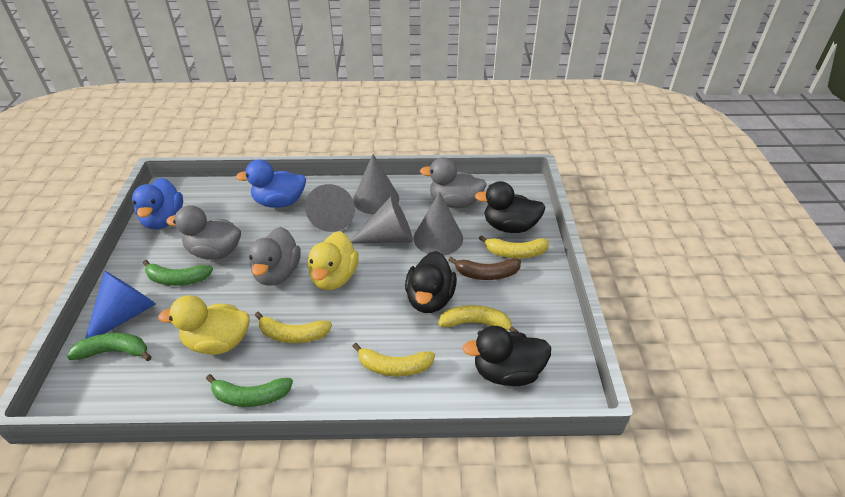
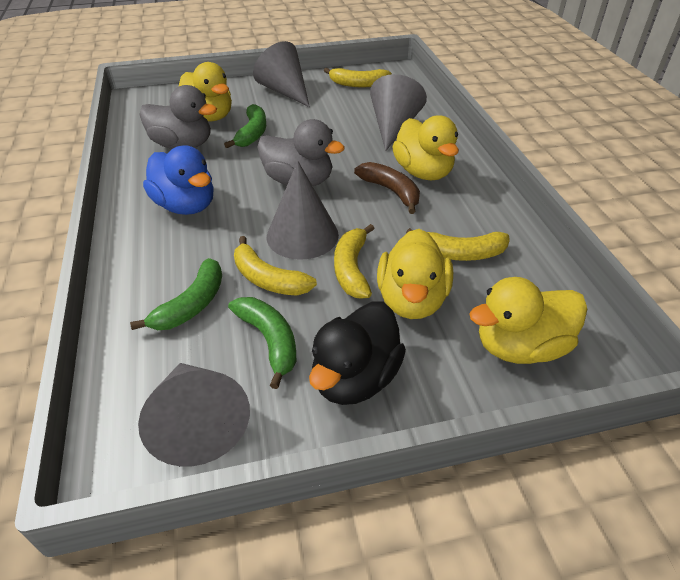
black duck: [405,251,457,313] [462,326,551,386] [475,181,546,233] = 3 -> [309,302,406,405] = 1
blue cone: [85,271,156,339] = 1 -> none = 0
blue duck: [132,178,183,229] [236,159,306,208] = 2 -> [143,145,214,215] = 1
grey duck: [166,205,241,260] [248,227,301,286] [420,157,487,208] = 3 -> [139,85,217,149] [257,119,345,186] = 2
yellow duck: [158,295,250,355] [308,231,359,290] = 2 -> [179,62,232,122] [377,229,453,319] [392,115,459,180] [469,277,587,364] = 4

